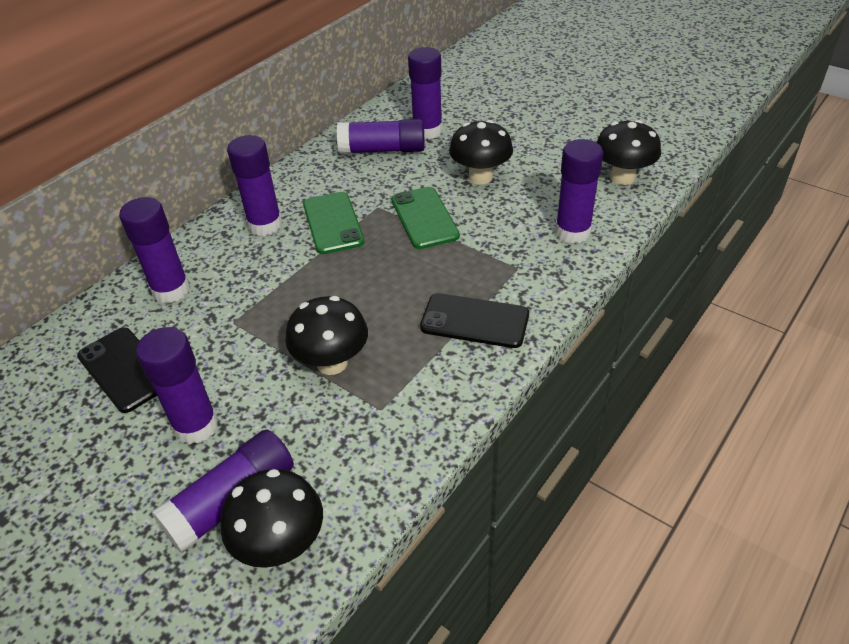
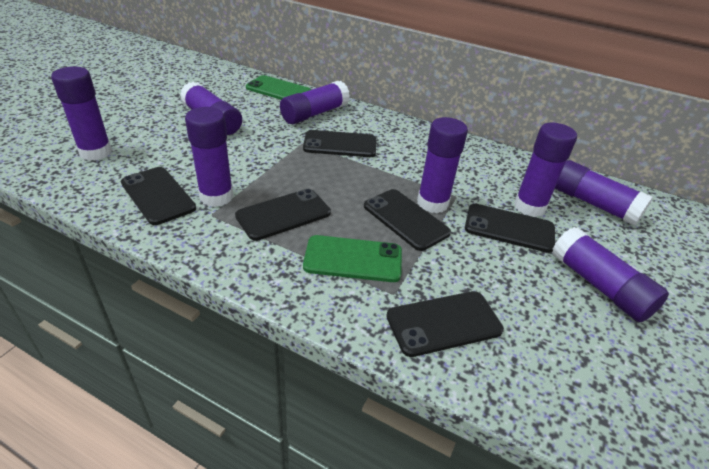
black mushroom: [220,469,323,568] [285,296,368,375] [449,120,513,184] [596,120,661,185] = 4 -> none = 0
black phone: [77,328,157,413] [420,293,529,348] = 2 -> [121,167,196,225] [235,189,331,241] [303,130,376,157] [364,189,451,251] [386,291,504,357] [465,204,555,253] = 6
purple glue stick: [119,197,190,303] [136,327,218,444] [152,430,294,553] [227,135,282,236] [337,119,425,154] [408,47,442,139] [555,139,603,244] = 7 -> [51,66,112,161] [180,82,242,135] [185,107,234,207] [280,81,350,124] [417,117,468,213] [514,123,577,217] [552,227,669,322] [555,160,653,226] = 8

